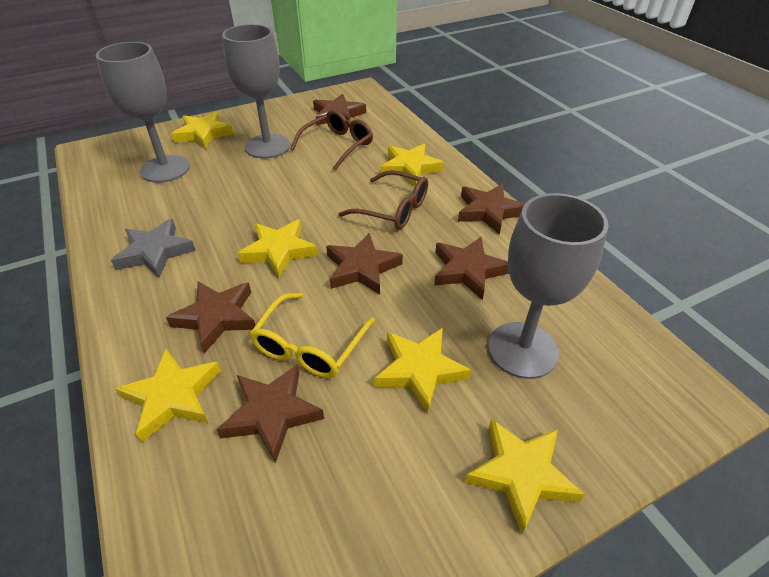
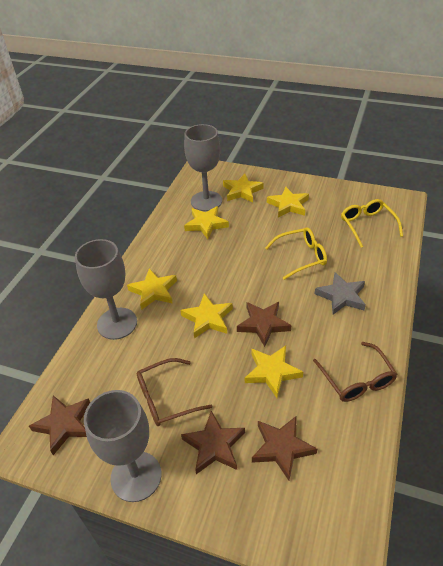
brown star: [166,281,256,353] [216,365,324,463] [313,93,366,127] [326,233,403,294] [434,237,509,300] [458,184,525,235] = 6 -> [29,395,90,455] [181,411,245,474] [237,302,292,347] [252,416,317,481] = 4
yellow glasses: [250,293,375,378] = 1 -> [265,227,327,280] [341,199,403,248] = 2

